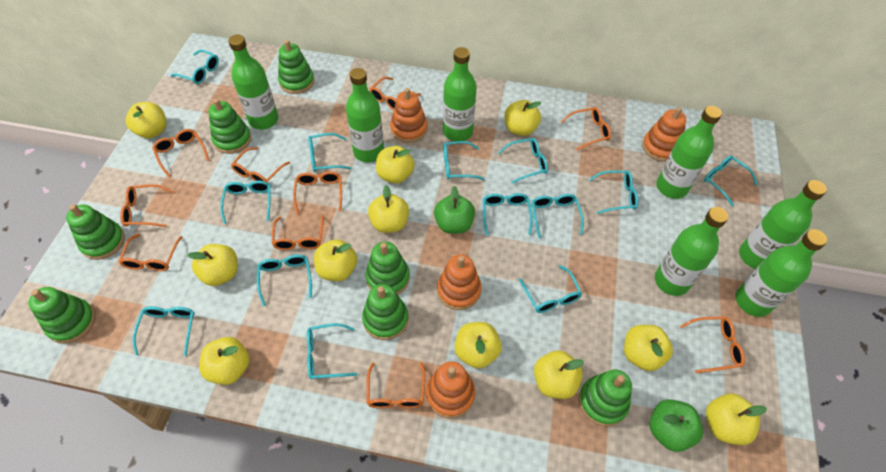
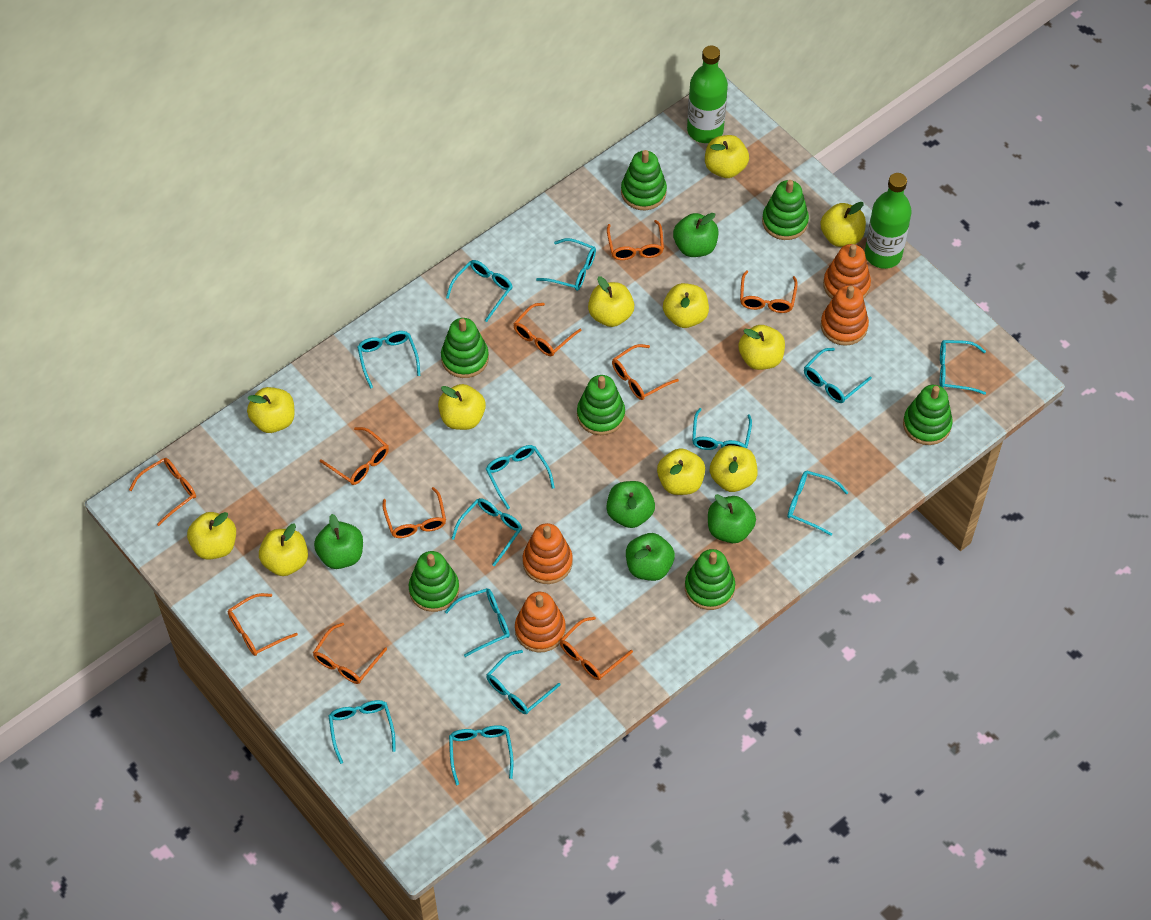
green apple: [434,186,475,234] [650,399,703,452] = 2 -> [314,514,363,569] [606,481,655,528] [626,533,675,581] [673,213,718,257] [708,494,756,543] = 5
green bottle: [228,34,278,130] [346,68,384,162] [443,47,477,141] [655,207,728,296] [656,106,722,199] [735,229,827,317] [739,180,827,269] = 7 -> [687,46,728,143] [865,173,912,269] = 2

